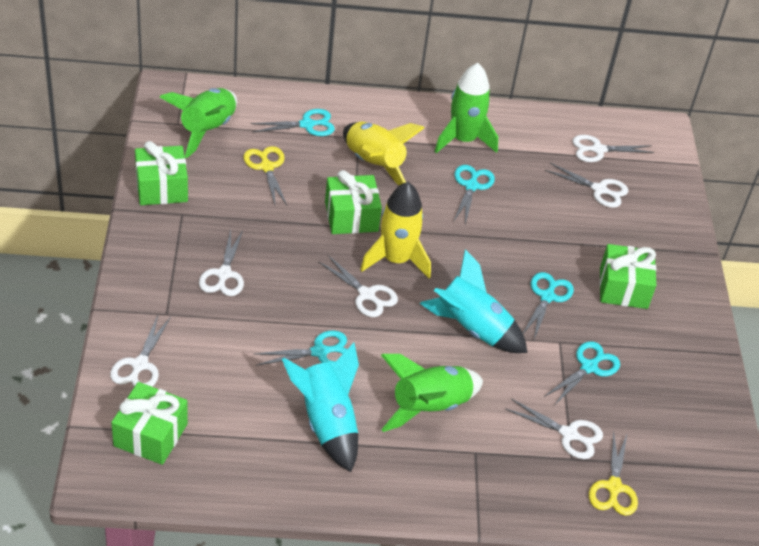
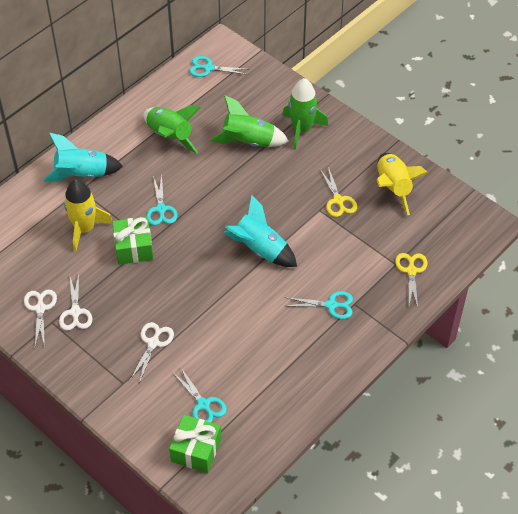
green gift: [111,382,188,465] [135,141,188,205] [325,170,382,234] [600,244,656,309] = 4 -> [112,217,154,265] [169,415,221,473] = 2
turquoise scissors: [250,109,335,136] [255,331,347,366] [454,165,495,224] [523,272,574,339] [544,341,620,405] = 5 -> [146,175,178,226] [172,368,227,423] [189,56,250,77] [285,291,353,319] = 4
white scissors: [110,316,171,387] [199,230,244,296] [318,255,398,317] [506,399,603,459] [545,163,628,208] [572,135,655,162] = 6 -> [24,289,57,347] [59,274,92,331] [130,322,174,383] = 3

